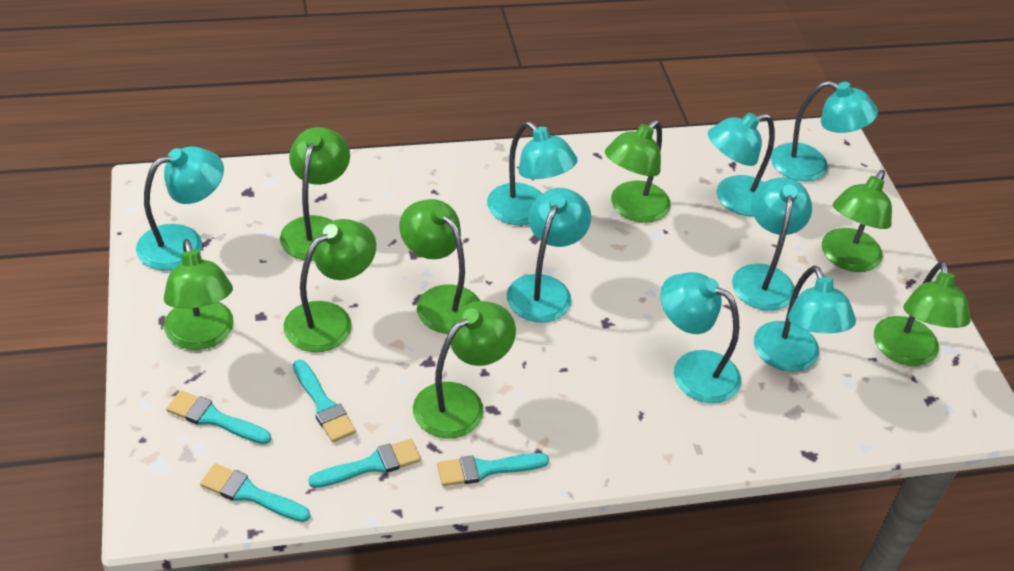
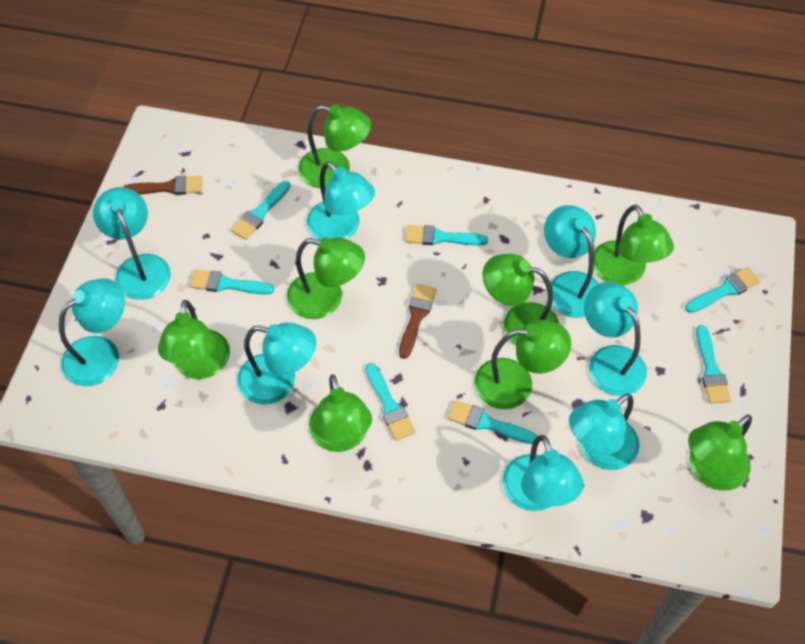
brown brush: none = 0 -> [123,176,202,195] [399,284,436,359] = 2
turquoise brush: [166,390,271,444] [200,463,310,522] [293,360,356,442] [308,439,421,488] [437,453,549,486] = 5 -> [189,270,274,295] [231,181,291,240] [365,363,415,441] [406,225,488,245] [448,400,537,444] [685,267,760,313] [696,325,731,404] = 7

